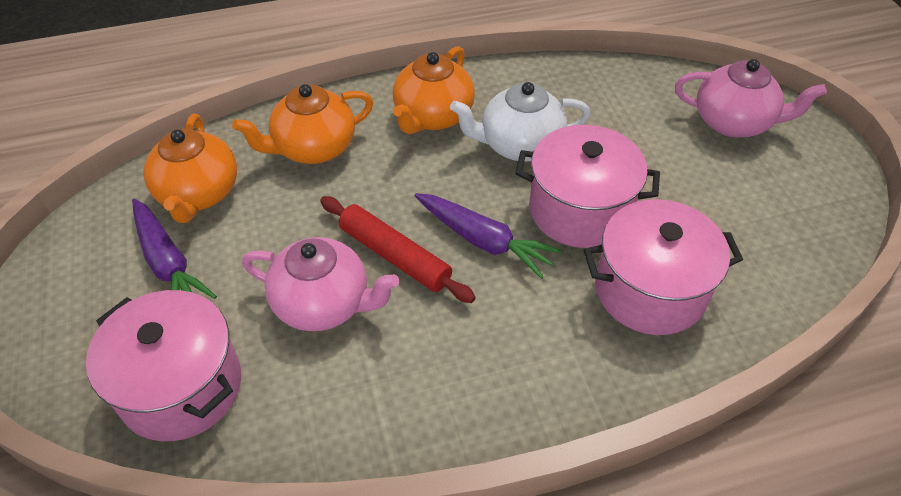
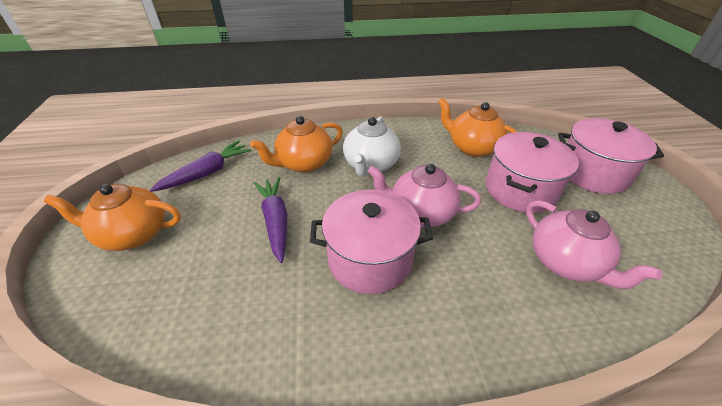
red rolling pin: [320,196,476,303] = 1 -> none = 0

